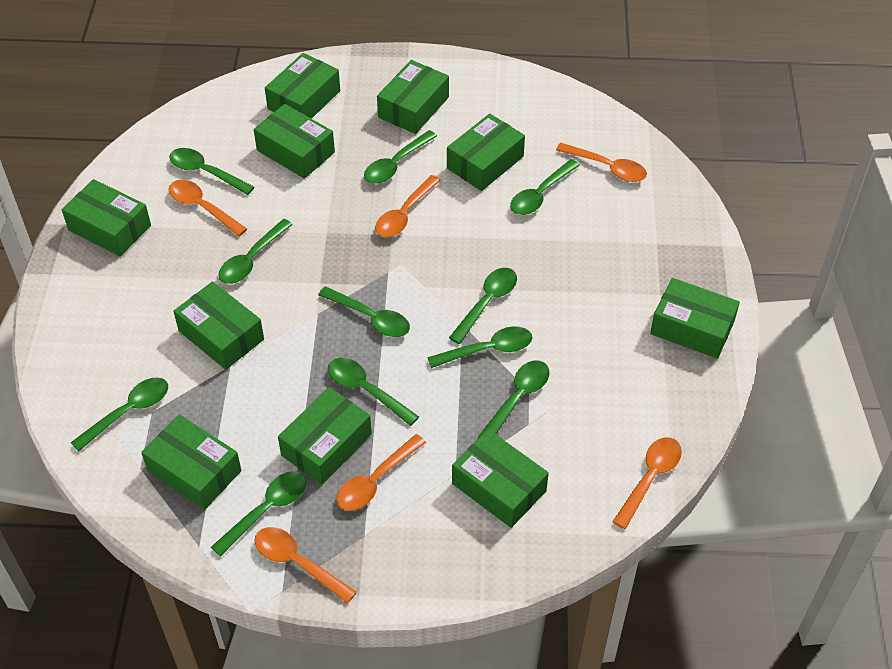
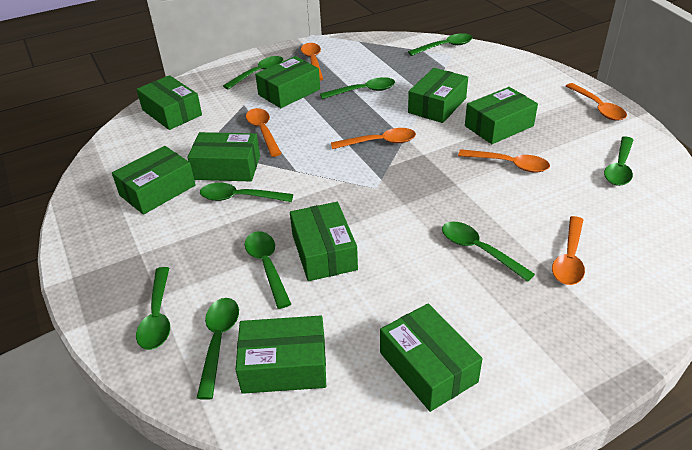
green box: [62,179,151,257] [141,414,242,510] [173,281,264,370] [254,104,335,179] [265,53,340,119] [278,387,372,485] [377,60,449,134] [447,114,525,191] [452,429,549,528] [650,278,740,359] = 10 -> [112,146,195,215] [136,75,202,130] [188,132,260,181] [236,316,326,394] [255,56,320,108] [290,202,358,281] [380,303,483,412] [408,68,468,123] [465,87,538,144] = 9
green spoon: [70,377,168,452] [169,148,254,195] [211,471,306,557] [219,219,293,284] [318,286,410,337] [328,358,419,426] [364,130,437,184] [427,326,532,368] [449,268,517,344] [477,361,550,439] [510,159,580,215] = 11 -> [136,267,170,350] [197,298,239,400] [200,183,293,202] [223,56,283,90] [245,231,291,309] [320,77,395,99] [408,33,473,56] [442,222,535,282] [604,137,633,186] = 9

